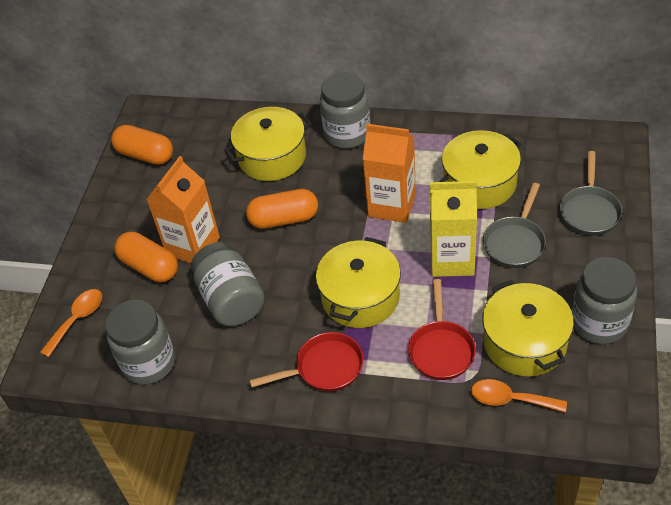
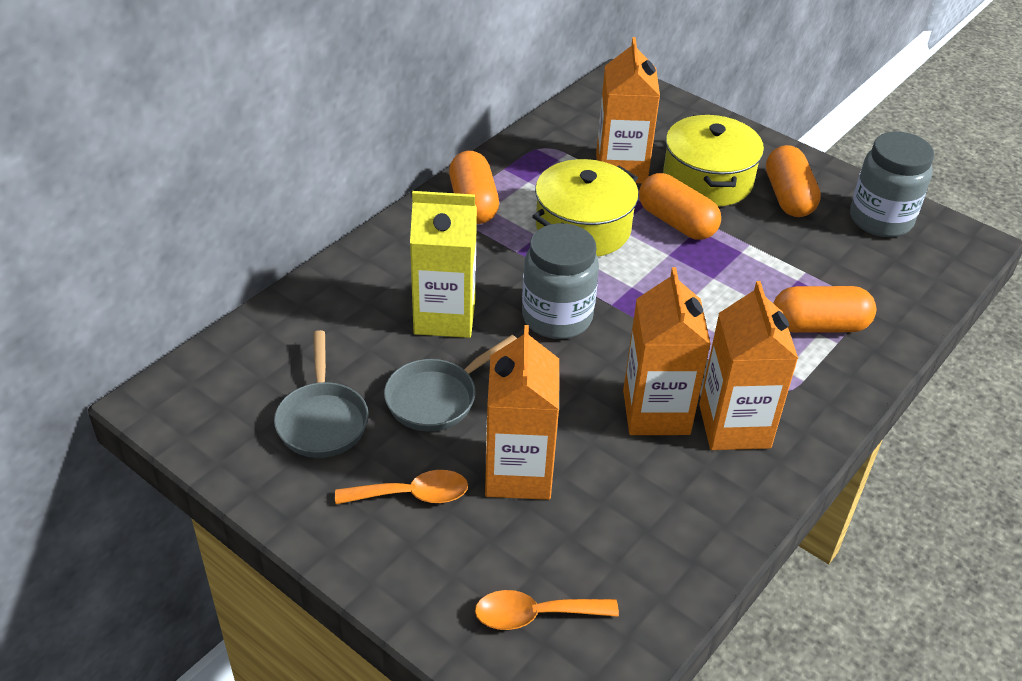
grey jar: [105,300,175,385] [191,242,265,326] [320,72,370,149] [572,257,637,344] = 4 -> [522,223,599,339] [850,132,934,237] = 2
orange capsule: [111,125,173,165] [114,232,178,282] [246,189,318,229] = 3 -> [449,151,499,224] [639,173,721,240] [766,145,821,217] [773,286,876,333] = 4
orange carton: [146,156,220,263] [363,124,416,223] = 2 -> [485,325,559,500] [596,37,660,183] [623,267,711,435] [699,281,798,450] = 4
red pan: [249,332,363,392] [408,279,476,380] = 2 -> none = 0
yellow pot: [224,107,312,181] [316,237,401,328] [439,130,521,209] [482,280,574,377] = 4 -> [532,159,639,257] [663,115,764,206] = 2

